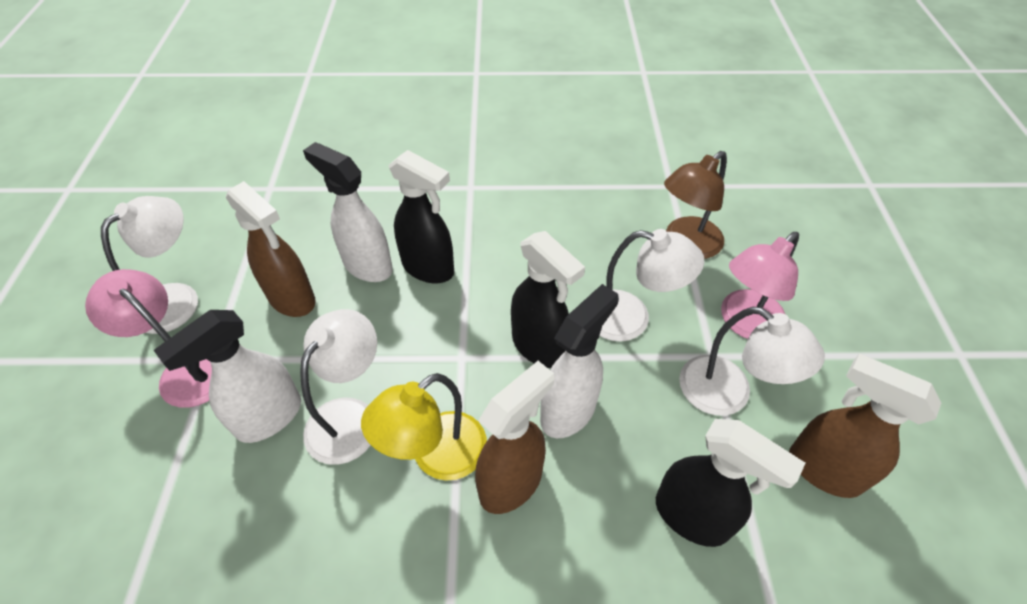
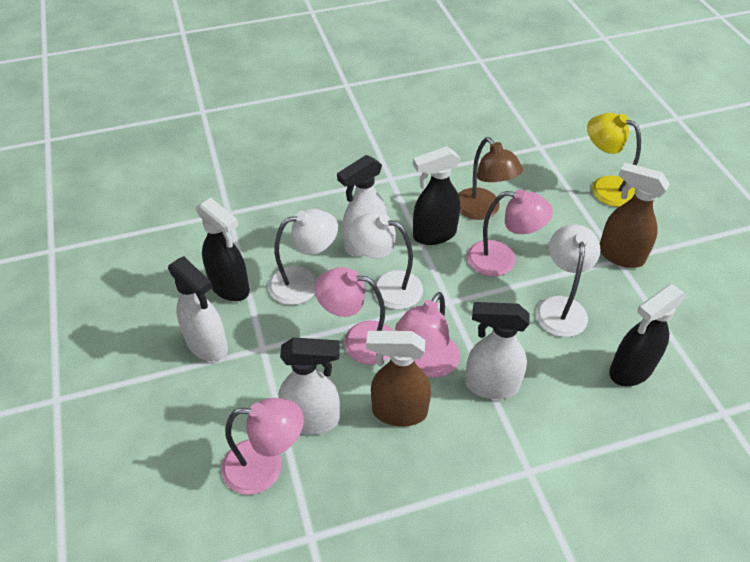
brown spray bottle: [226,181,316,317] [475,361,554,514] [789,354,941,498] = 3 -> [366,331,431,426] [600,163,670,268] = 2
pink lamp: [85,269,212,408] [721,232,799,339] = 2 -> [222,398,304,495] [314,267,393,364] [395,292,460,378] [467,189,553,277] = 4
white lamp: [101,196,198,334] [300,309,377,465] [600,229,704,342] [679,307,825,416] = 4 -> [268,209,338,305] [349,212,423,310] [536,224,601,337] = 3
white spray bottle: [154,310,301,443] [303,142,393,282] [540,284,619,438] = 3 -> [168,256,228,361] [278,337,340,435] [337,155,387,256] [465,302,529,399] = 4

